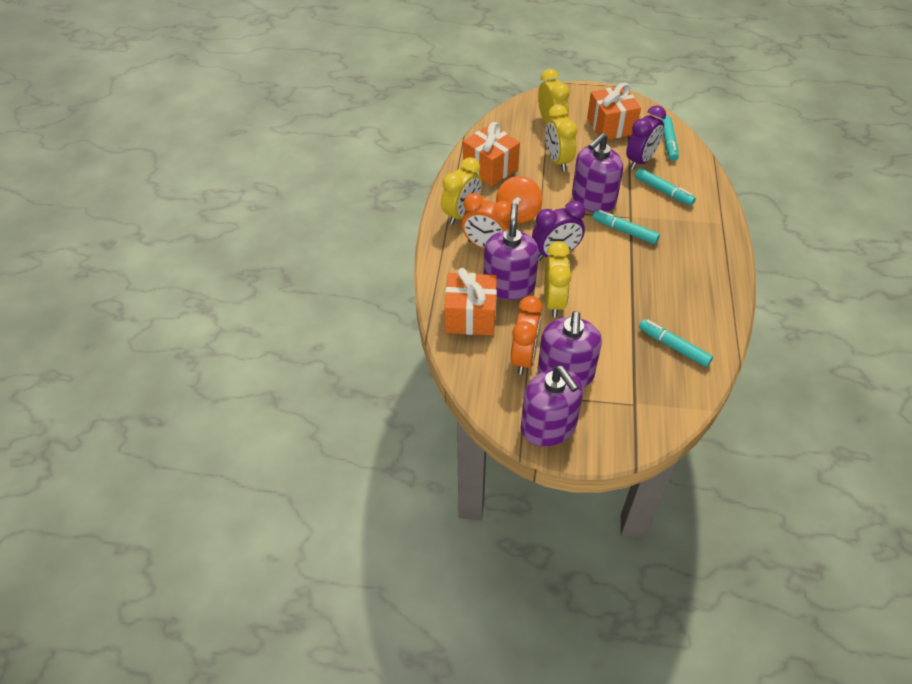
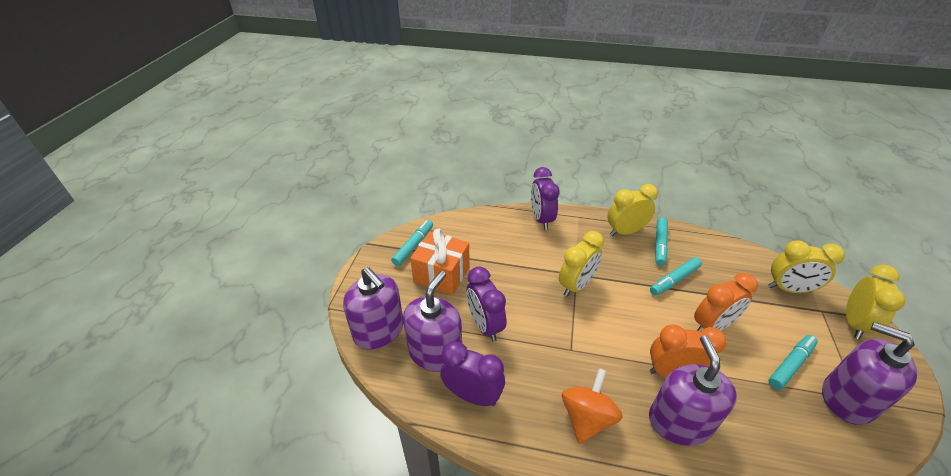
orange gift: [444,268,497,335] [463,122,520,186] [587,83,641,140] = 3 -> [410,229,470,295] = 1
purple clock: [532,200,585,260] [626,105,666,170] = 2 -> [440,341,505,406] [467,267,506,342] [531,167,559,230] = 3

